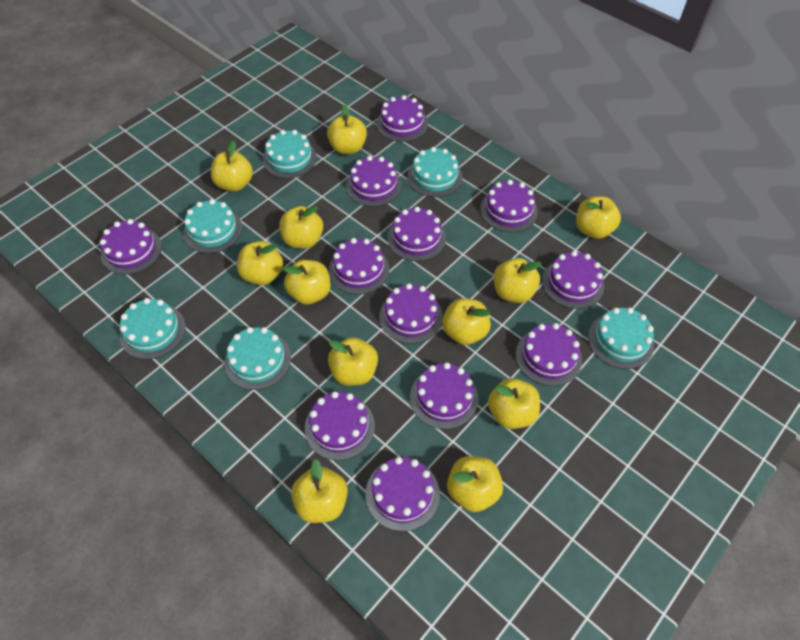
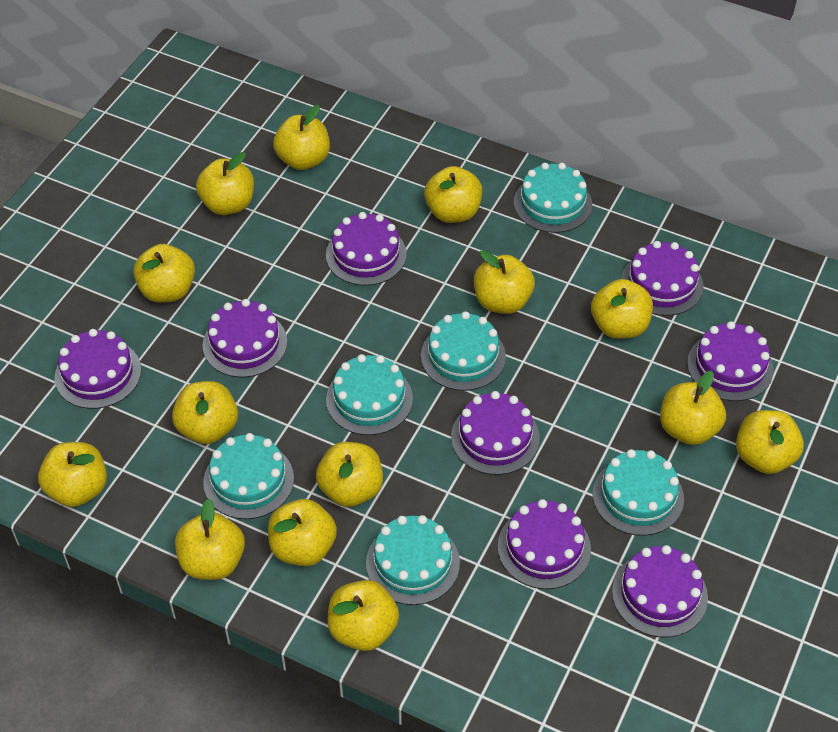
purple cake: [100,219,162,275] [305,391,375,460] [329,238,389,295] [346,156,402,206] [366,457,440,531] [377,95,428,142] [379,283,443,344] [387,207,446,261] [410,363,478,429] [480,180,538,232] [516,323,582,386] [542,251,604,309] = 12 -> [55,329,141,409] [203,299,287,377] [326,212,406,286] [451,391,540,475] [498,499,591,589] [612,545,708,637] [621,241,703,316] [687,321,774,401] = 8
yellow apple: [211,141,253,192] [237,241,283,285] [279,206,323,249] [283,260,331,305] [291,459,348,523] [327,105,367,154] [328,337,378,386] [442,298,491,345] [447,456,503,512] [488,378,540,429] [494,258,542,303] [576,196,621,239] = 12 -> [38,442,107,507] [133,244,195,303] [172,381,238,444] [175,498,245,580] [196,152,254,215] [268,499,337,566] [273,105,330,170] [316,442,383,507] [328,580,399,651] [424,166,482,223] [474,250,535,314] [591,279,653,339] [660,371,726,445] [736,410,804,474] = 14

